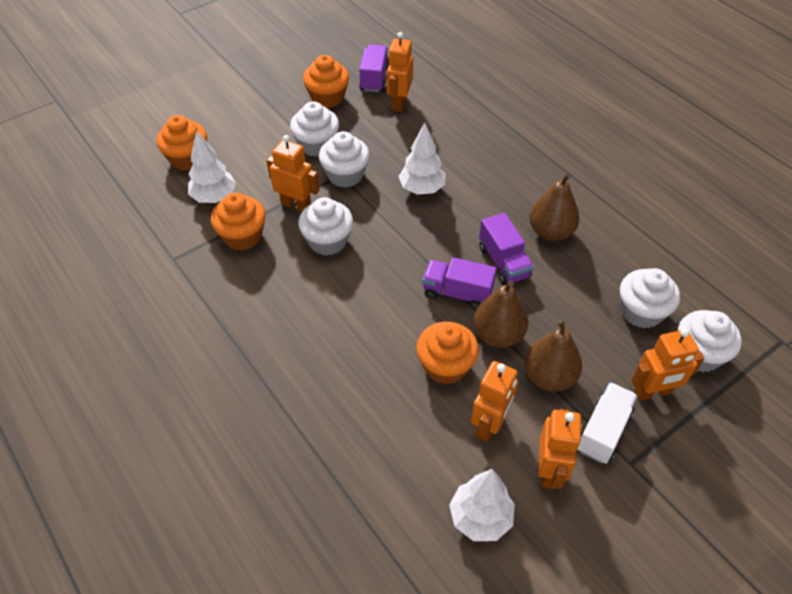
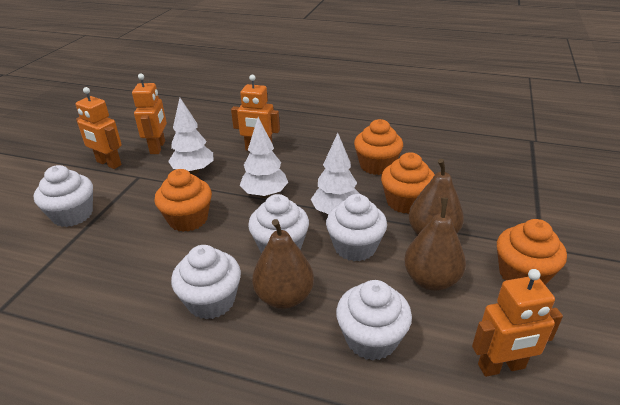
orange robot: [267,135,320,212] [387,32,413,112] [471,361,518,442] [538,409,582,489] [632,329,705,401] = 5 -> [75,87,122,169] [132,74,167,154] [231,75,280,151] [472,269,563,377] = 4
purple truck: [359,45,389,92] [423,257,497,310] [479,213,534,285] = 3 -> none = 0
white truck: [577,382,638,464] = 1 -> none = 0

